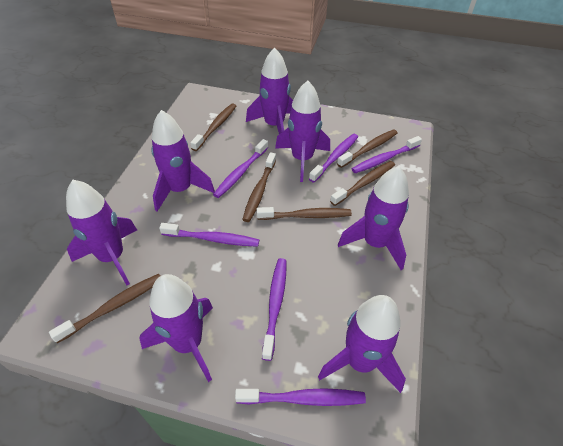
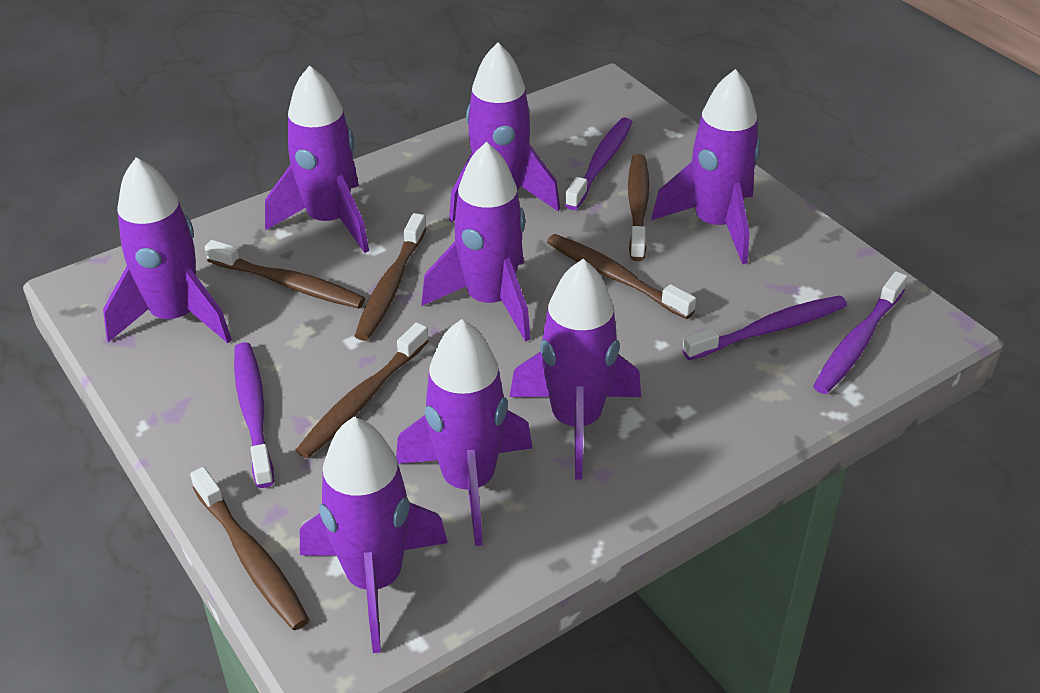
purple rocket: [66,180,137,285] [139,274,213,382] [151,110,215,211] [246,48,293,134] [275,80,330,182] [318,295,406,393] [338,166,409,270] = 7 -> [103,157,232,343] [265,65,369,253] [300,417,448,653] [396,319,532,546] [422,142,531,342] [449,43,560,223] [510,259,641,480] [651,69,761,264] = 8
purple toothbrush: [159,223,259,247] [213,139,268,198] [235,388,366,406] [262,258,286,361] [309,134,358,182] [352,136,422,173] = 6 -> [234,342,274,488] [565,117,632,210] [682,295,847,360] [813,271,908,394] = 4

